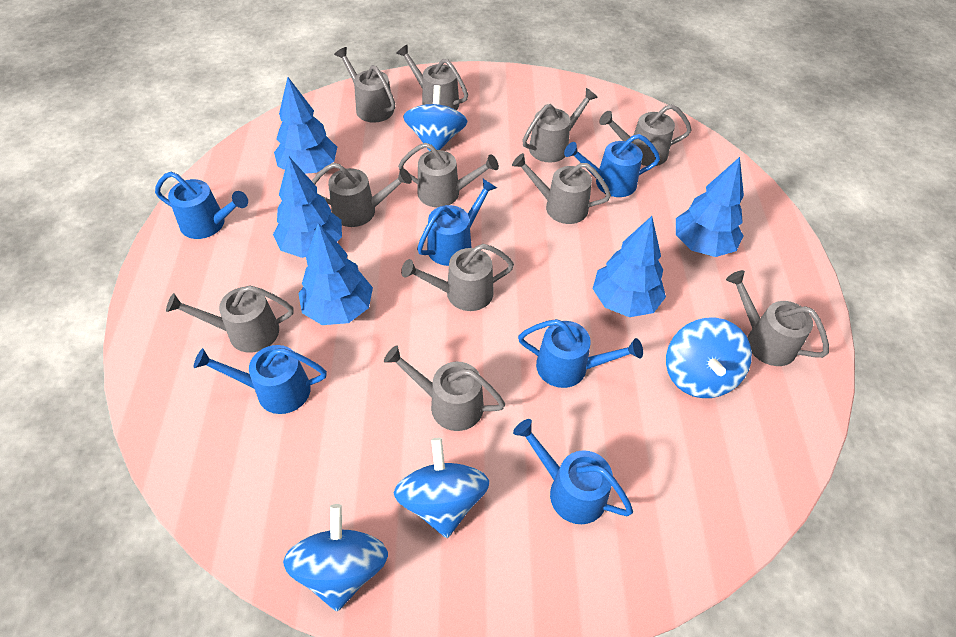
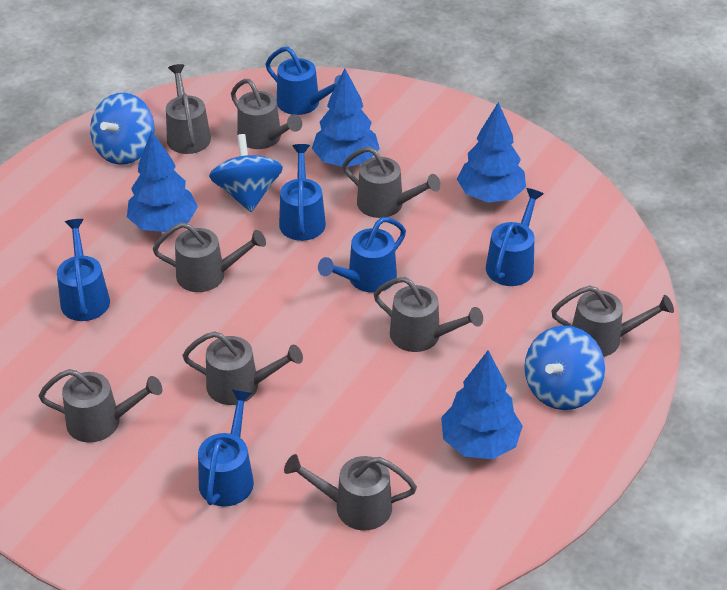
blue spinning top: [283,504,388,611] [394,438,489,538] [403,85,468,151] [666,317,752,398] = 4 -> [90,93,154,165] [209,134,283,212] [524,325,605,410] = 3
blue tree: [273,156,342,258] [274,77,337,174] [298,223,373,325] [593,216,666,317] [676,157,744,257] = 5 -> [127,130,198,232] [312,69,380,167] [441,350,523,459] [457,102,526,202] = 4
grey watering can: [166,285,294,353] [312,163,412,227] [334,47,395,123] [384,345,505,431] [396,44,468,110] [398,143,499,207] [401,244,514,311] [512,153,611,224] [522,88,598,163] [599,104,691,166] [726,270,829,366] = 11 -> [39,369,162,443] [153,222,266,292] [166,64,211,154] [182,331,303,405] [231,79,302,149] [284,454,417,530] [342,147,441,218] [374,277,483,352] [551,285,674,357] = 9

